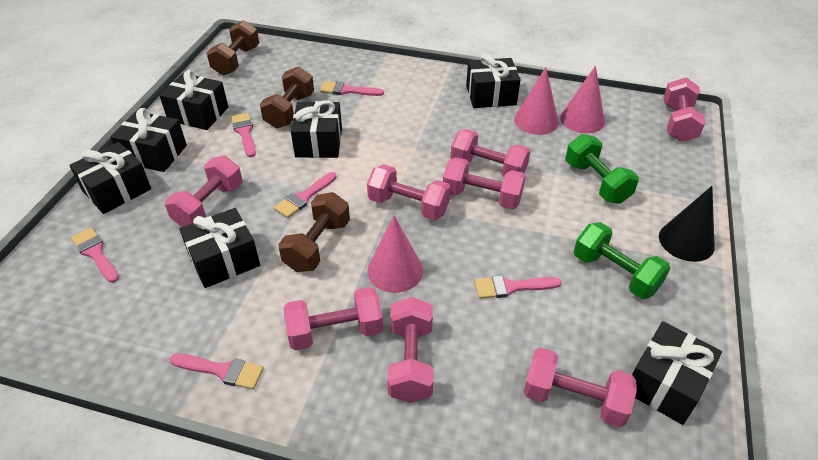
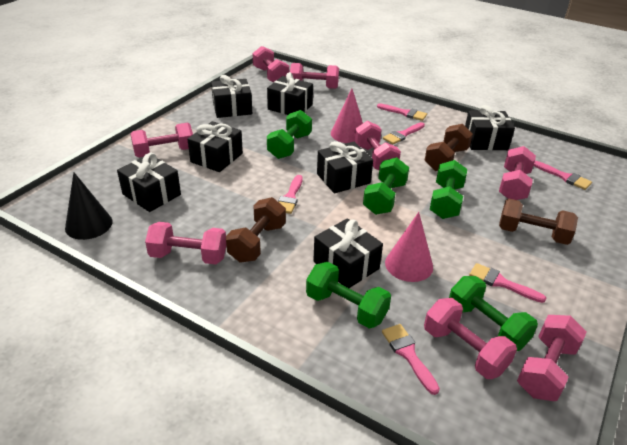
green dumbbell: [565,134,639,204] [574,222,670,299] = 2 -> [267,110,312,159] [306,262,391,328] [363,157,409,215] [430,160,467,219] [449,276,538,351] = 5
pink cone: [368,216,423,293] [514,67,559,135] [560,66,605,133] = 3 -> [331,88,363,143] [385,212,433,282] = 2

